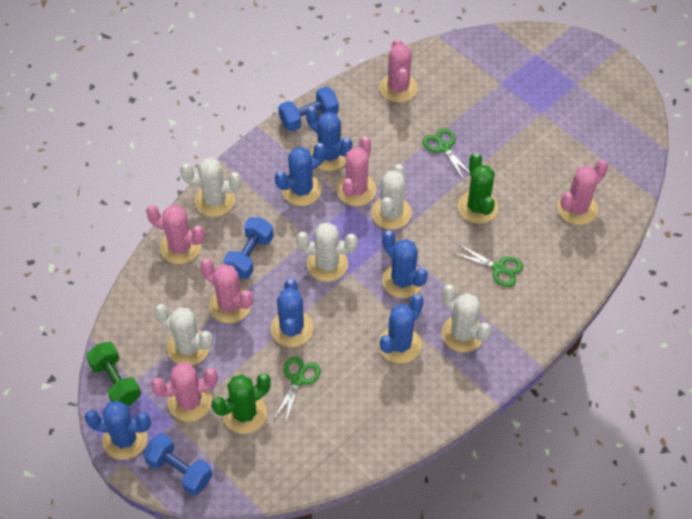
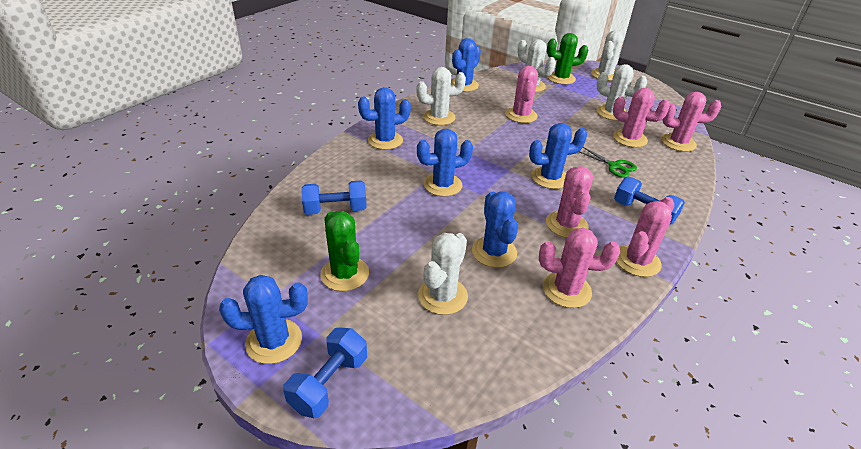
green dumbbell: [86,342,141,406] = 1 -> none = 0
green scissors: [273,357,321,425] [423,128,470,180] [452,244,523,287] = 3 -> [579,147,637,178] = 1

